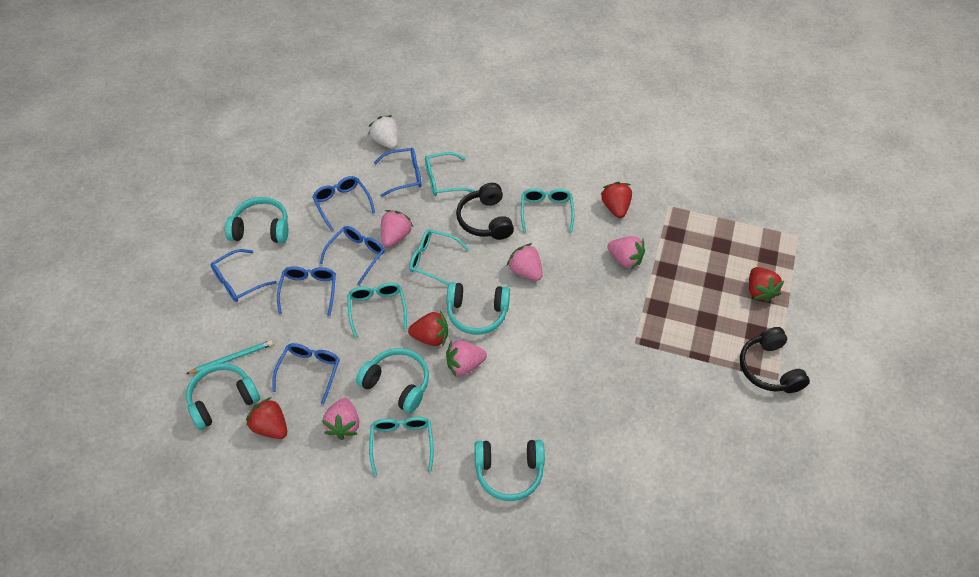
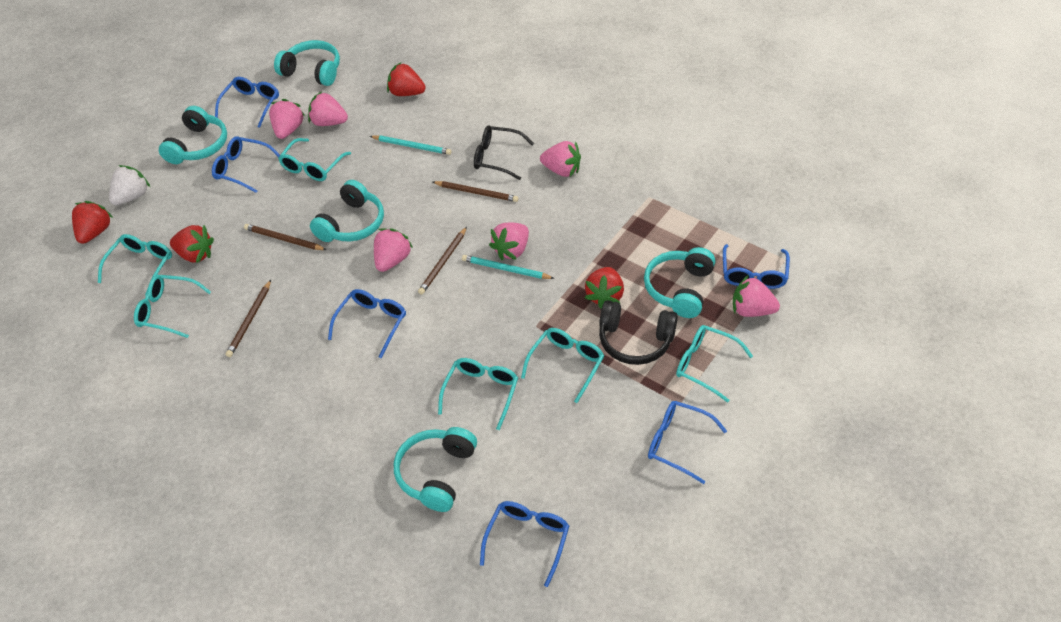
black glasses: none = 0 -> [474,126,534,180] = 1
black headphones: [456,183,514,240] [740,327,810,393] = 2 -> [599,300,678,365] = 1
brown pencil: none = 0 -> [226,280,271,357] [244,224,327,250] [418,227,467,295] [433,181,518,202] = 4
pink strawberry: [322,398,360,440] [381,210,413,247] [446,340,487,377] [507,243,543,281] [607,236,645,269] = 5 -> [269,99,305,139] [308,91,348,126] [374,228,413,272] [489,223,529,260] [540,141,581,177] [733,276,780,317] = 6
turquoise glasses: [347,283,407,337] [369,417,434,476] [409,229,469,285] [425,152,475,196] [521,188,574,233] = 5 -> [98,234,172,296] [134,275,211,338] [278,138,351,181] [438,358,518,430] [521,328,604,403] [676,325,753,402] = 6
turquoise pencil: [186,340,273,374] = 1 -> [370,135,451,155] [462,255,555,279] = 2

